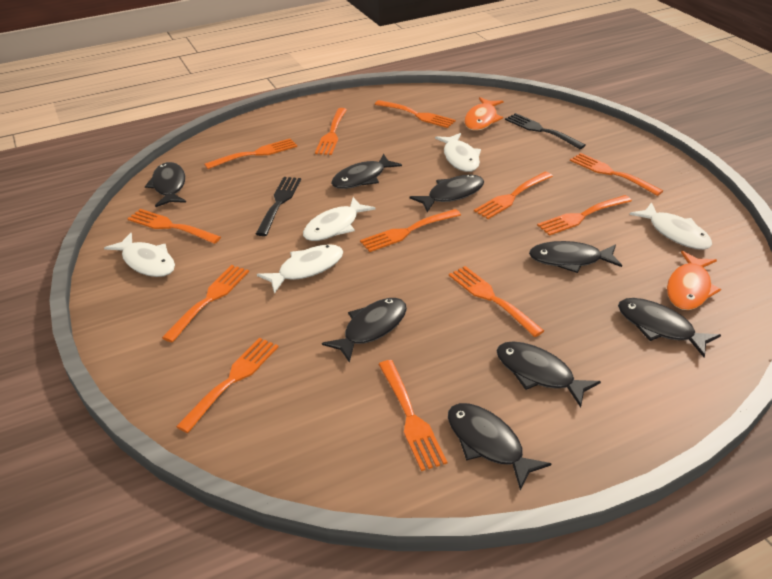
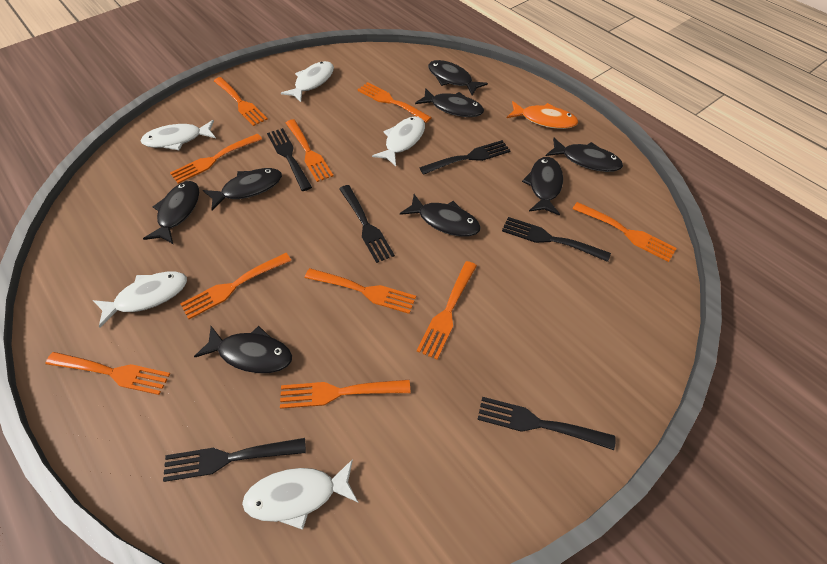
black fork: [256,177,301,236] [505,113,586,149] = 2 -> [163,438,306,482] [267,128,312,191] [339,185,395,263] [419,140,510,175] [477,397,616,450] [502,217,611,262] = 6
orange fish: [464,97,504,131] [667,251,721,310] = 2 -> [507,101,578,129] = 1
orange fork: [127,209,221,244] [162,265,249,343] [176,338,279,433] [204,138,297,169] [315,108,347,155] [360,209,461,252] [375,100,456,128] [378,360,447,471] [449,266,544,337] [474,172,553,219] [537,195,632,236] [570,153,663,196] = 12 -> [46,352,170,395] [170,133,262,184] [180,253,292,319] [214,77,268,126] [280,380,410,409] [286,119,333,182] [305,268,416,314] [357,82,432,123] [417,261,477,360] [572,202,677,262] = 10

